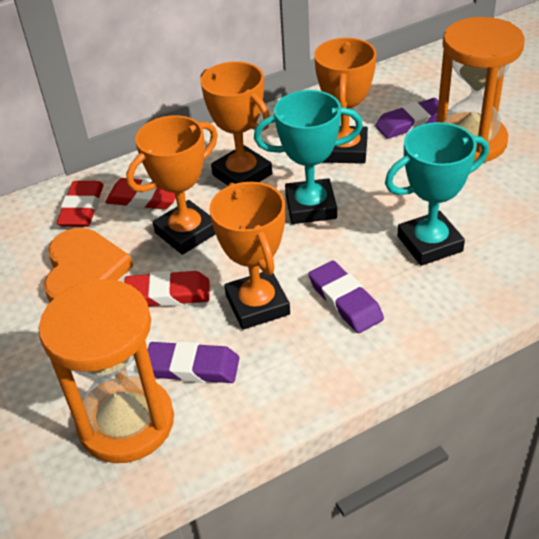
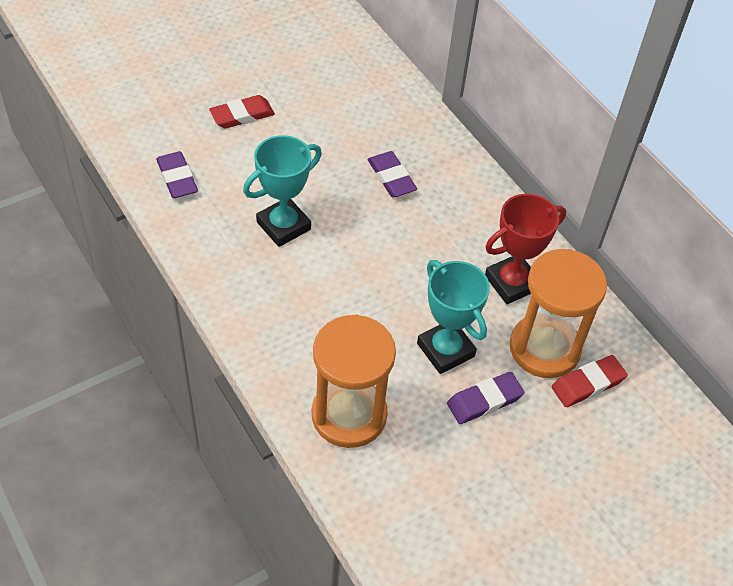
orange heart: [44,228,133,302] = 1 -> none = 0
orange trophy: [126,115,218,255] [201,61,272,185] [210,182,290,330] [314,38,377,164] = 4 -> none = 0
red eraser: [56,181,104,227] [105,178,176,210] [124,271,209,306] = 3 -> [209,95,275,129] [552,355,628,407] = 2
red trophy: none = 0 -> [485,194,566,304] = 1

